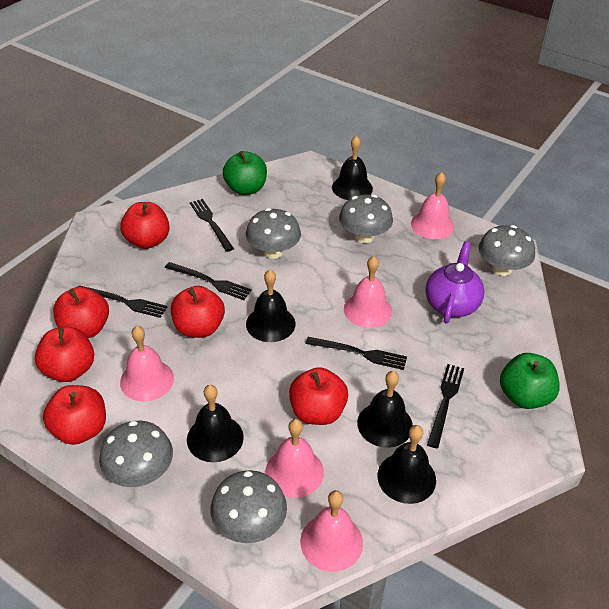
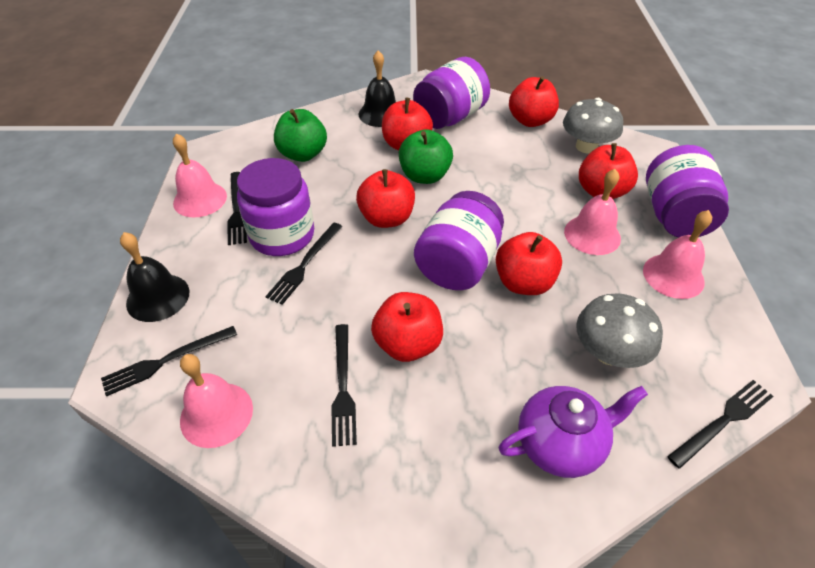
black bell: [187,385,244,462] [246,270,295,342] [332,135,373,200] [357,371,413,448] [377,425,436,504] = 5 -> [120,232,189,322] [359,50,396,127] = 2
grey mushroom: [99,421,173,487] [210,470,287,543] [246,208,301,259] [339,195,393,243] [478,225,535,276] = 5 -> [563,98,623,154] [576,293,663,368] = 2
pink bell: [120,326,174,401] [265,419,324,498] [300,490,363,572] [344,256,392,328] [411,172,454,239] = 5 -> [173,133,227,218] [180,354,253,448] [564,169,621,255] [643,210,712,299] = 4
purple jar: none = 0 -> [237,158,314,256] [413,57,490,129] [414,191,504,290] [646,145,729,237] = 4

